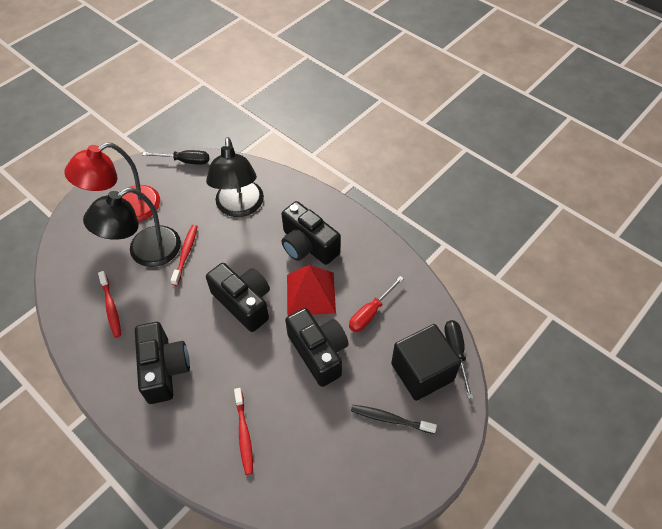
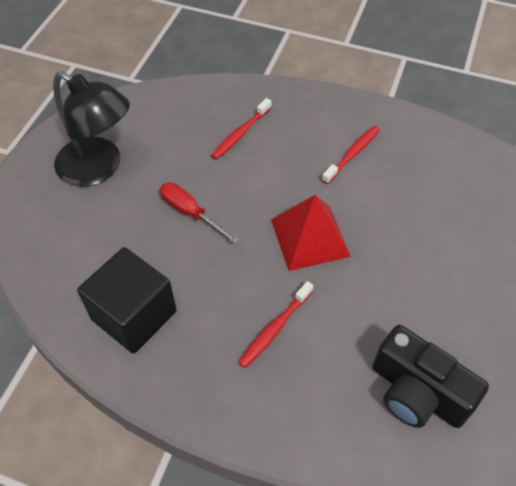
black camera: [135,322,190,404] [206,263,270,332] [281,201,341,265] [285,308,348,387] = 4 -> [373,325,489,428] = 1
black lamp: [83,187,181,267] [206,137,264,217] = 2 -> [53,71,130,187] = 1
black screwdriver: [142,150,209,165] [444,320,473,399] = 2 -> none = 0
black toothbrush: [351,405,437,434] = 1 -> none = 0
red lamp: [64,143,160,222] = 1 -> none = 0

